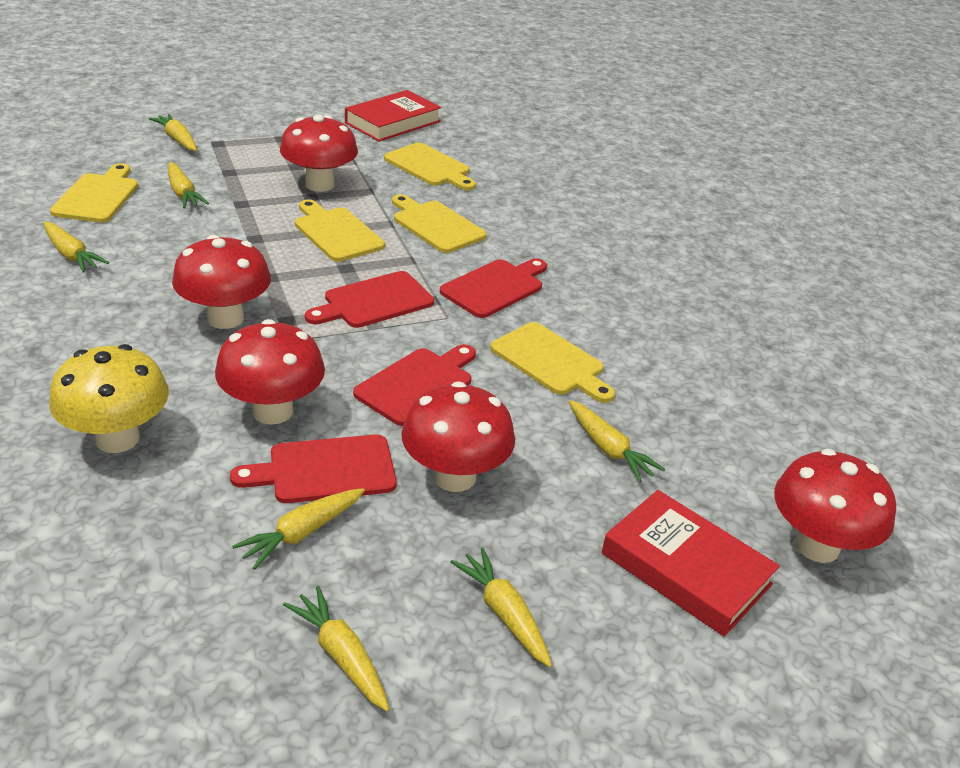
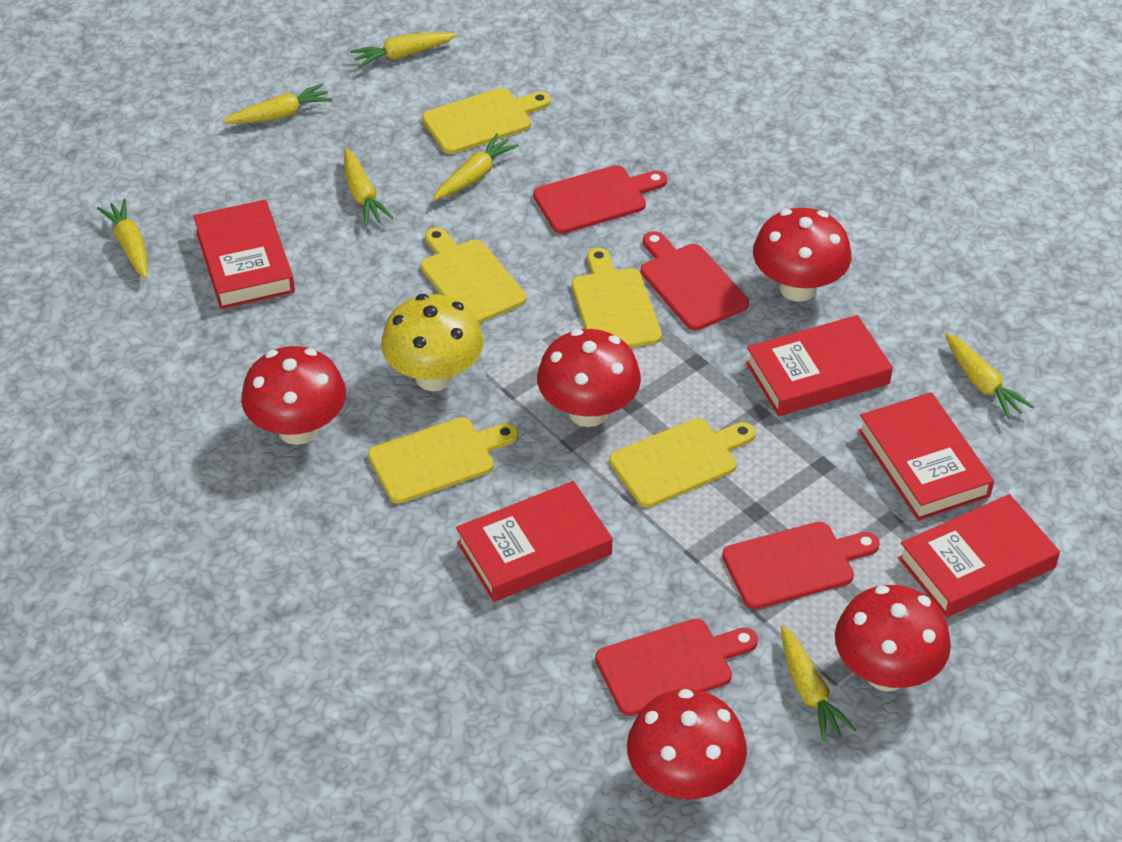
red book: [345,90,442,142] [602,490,780,637] = 2 -> [193,200,295,309] [456,481,612,602] [746,315,893,416] [858,392,994,521] [898,494,1060,618] = 5

